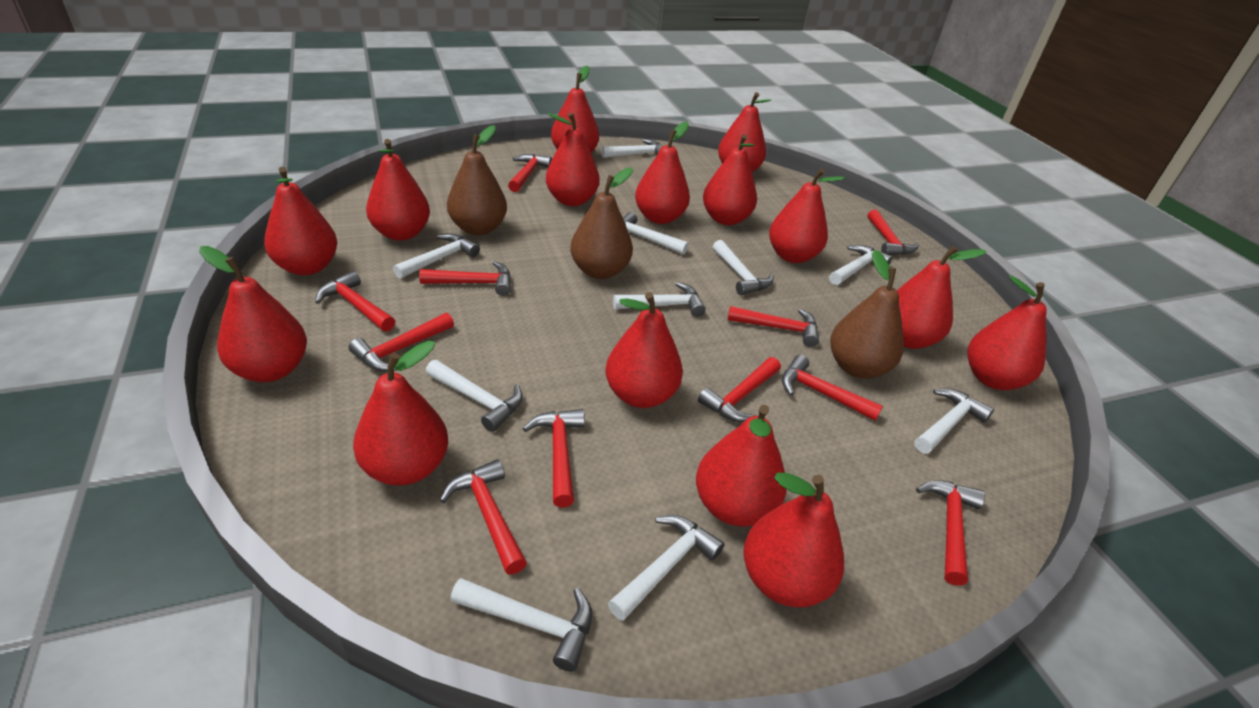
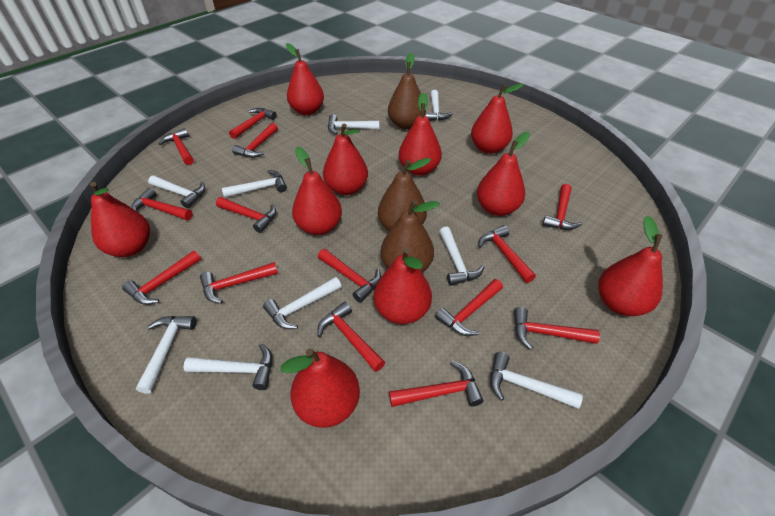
red hammer: [315,271,395,332] [349,313,454,372] [419,261,511,296] [440,459,527,574] [508,154,552,192] [523,409,585,508] [698,357,781,422] [727,306,819,347] [782,355,883,421] [868,210,919,255] [916,480,985,586] = 11 -> [122,250,201,305] [131,188,193,220] [159,128,194,165] [200,262,278,304] [216,197,276,233] [229,108,277,139] [232,123,278,158] [317,302,385,372] [318,249,381,303] [389,361,483,407] [435,279,503,336] [478,225,536,283] [514,307,600,350] [543,184,582,230] = 14
red pear: [199,246,307,382] [264,167,337,275] [353,341,448,486] [366,139,430,241] [546,113,600,206] [551,66,599,153] [605,292,683,408] [635,122,690,224] [696,405,787,526] [703,134,757,225] [718,92,771,172] [743,473,844,607] [769,169,845,263] [897,246,986,349] [968,275,1047,390] = 15 -> [90,182,150,257] [280,348,360,428] [286,43,324,115] [292,147,342,235] [323,124,368,195] [374,248,432,324] [399,93,442,176] [471,84,524,154] [477,132,530,216] [598,216,663,316] = 10
white hammer: [393,233,480,279] [426,360,523,432] [450,578,592,672] [601,139,662,158] [608,515,725,621] [613,282,706,317] [623,212,689,255] [712,240,774,295] [829,245,892,285] [914,389,994,454] = 10 -> [136,316,196,394] [148,176,205,208] [184,344,272,390] [222,170,287,198] [263,277,342,329] [328,114,380,134] [425,90,453,121] [439,227,484,286] [490,352,583,409] = 9

